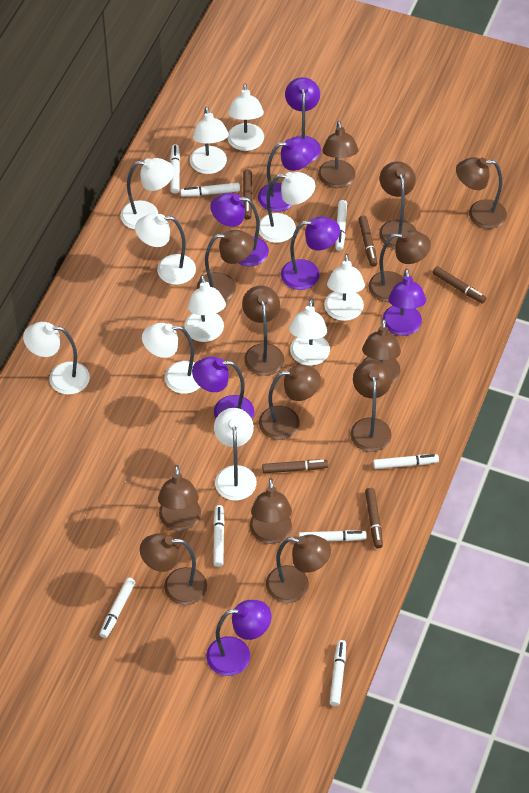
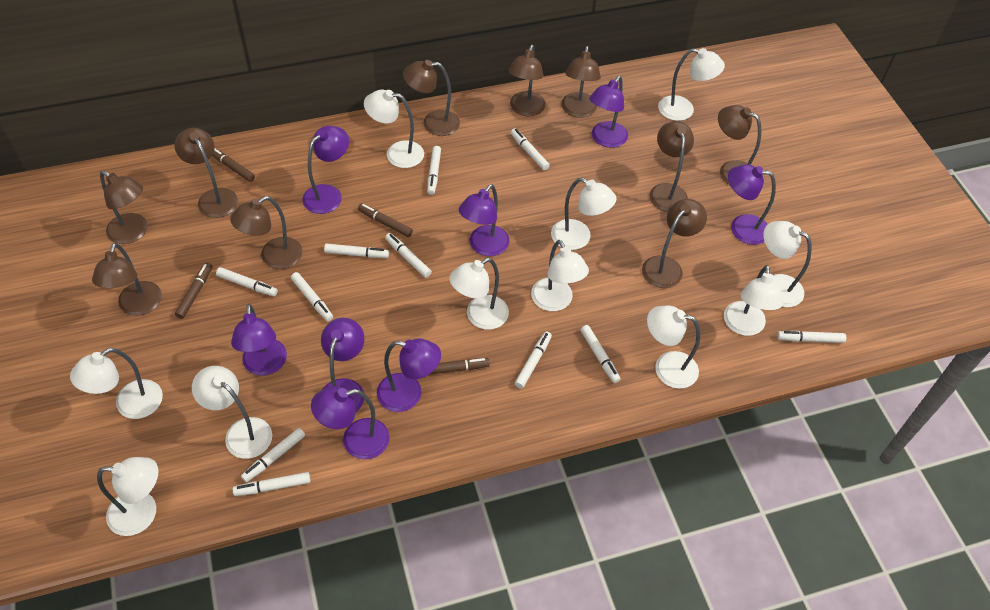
brown lamp: [140,533,207,605] [158,465,201,531] [197,230,254,301] [242,286,284,376] [250,478,292,544] [259,365,321,440] [266,534,331,603] [318,121,358,188] [350,360,392,452] [362,319,401,383] [368,230,431,302] [379,161,417,249] [456,157,507,229] = 13 -> [92,243,162,316] [100,171,148,244] [174,128,238,218] [230,196,302,269] [403,60,460,136] [508,45,546,116] [561,46,601,118] [642,199,707,288] [650,121,694,212] [718,105,761,185] = 10
brown marker: [243,169,252,220] [262,460,328,473] [358,216,377,267] [365,488,383,548] [432,266,486,304] = 5 -> [175,263,212,319] [212,148,255,182] [358,204,413,237] [430,358,490,374] = 4
purple lamp: [192,357,254,419] [206,600,272,676] [210,193,269,266] [258,137,315,212] [281,216,340,290] [285,77,321,162] [382,269,426,336] = 7 -> [231,304,287,376] [302,126,349,214] [311,386,390,459] [321,318,365,412] [377,338,441,412] [459,184,509,256] [589,76,628,148] [728,164,776,245] = 8
white marker: [99,578,135,638] [170,144,180,194] [180,183,240,197] [213,505,225,567] [299,530,366,541] [330,640,346,706] [335,200,347,251] [373,454,439,469] = 8 -> [216,267,278,296] [233,472,311,496] [241,428,305,482] [291,272,333,321] [324,243,389,258] [385,233,432,278] [427,146,441,195] [510,128,550,170] [515,331,552,389] [580,325,620,383] [777,331,846,343] = 11

